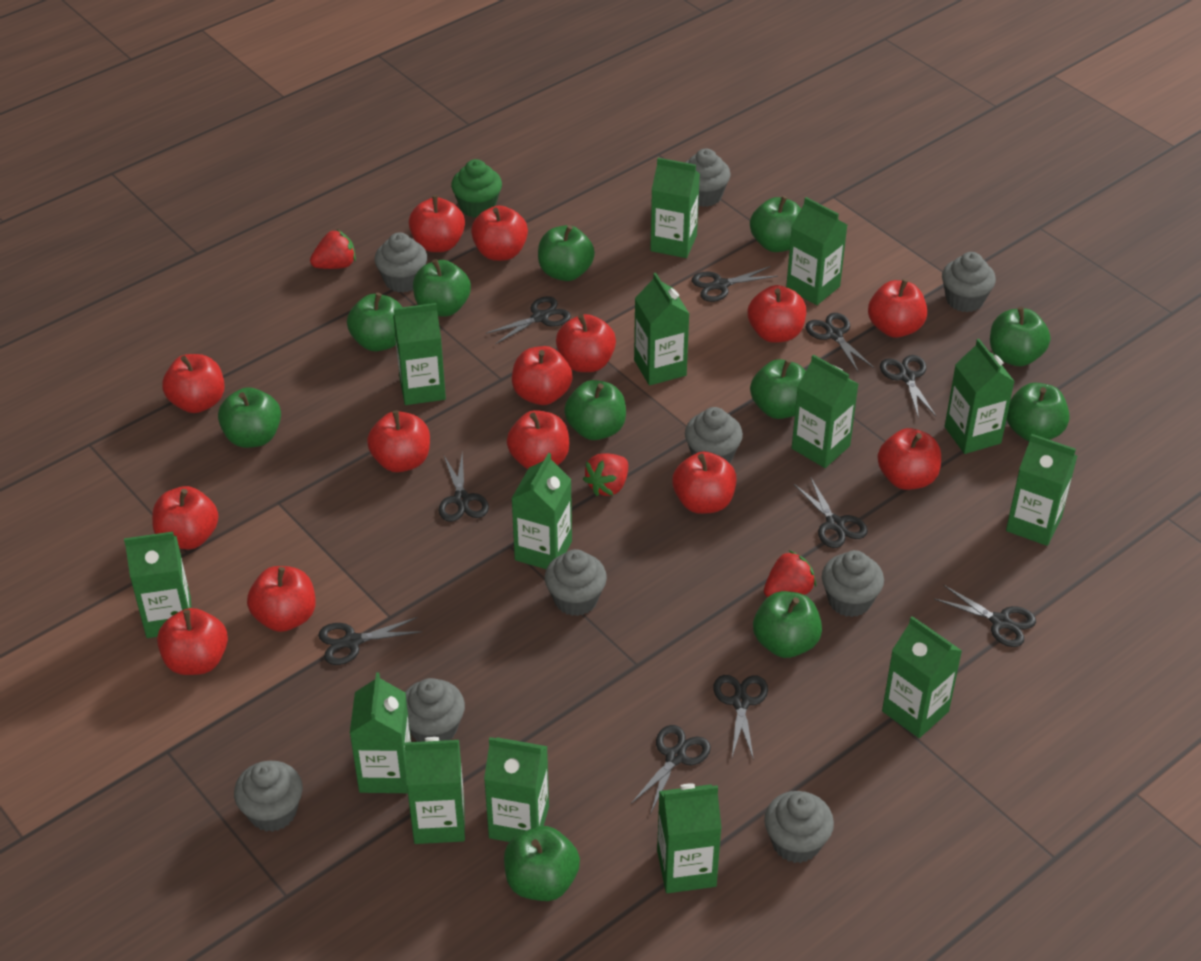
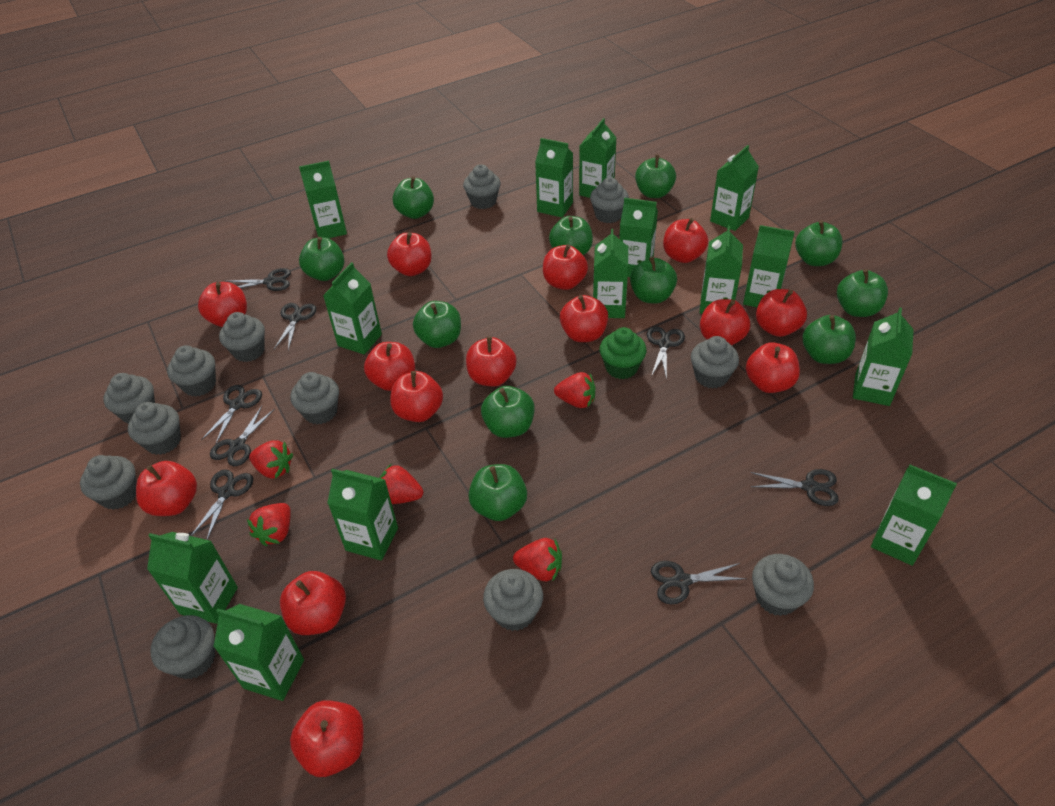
black scissors: [318,617,422,665] [439,453,489,522] [486,296,571,344] [631,725,711,812] [692,266,778,302] [713,675,768,760] [794,476,868,548] [806,313,874,371] [880,355,936,419] [935,585,1036,647] = 10 -> [191,469,253,540] [201,385,262,443] [210,406,275,466] [226,268,291,291] [274,303,316,350] [647,326,685,380] [651,561,747,605] [751,469,839,506] = 8
grey cupcake: [234,761,303,832] [374,232,427,293] [405,678,465,742] [545,549,607,616] [685,149,731,207] [685,407,743,463] [764,791,834,863] [822,550,884,617] [942,252,996,312] = 9 -> [80,455,137,510] [103,373,155,424] [128,402,181,455] [150,615,215,679] [167,345,216,397] [219,312,265,362] [290,372,339,424] [463,164,501,209] [483,569,543,631] [590,177,629,223] [691,336,739,389] [752,554,814,616] = 12
red strawberry: [310,229,356,269] [583,454,628,496] [764,550,816,597] = 3 -> [247,503,291,546] [249,440,293,479] [379,464,423,504] [513,538,562,582] [554,372,596,408] = 5

